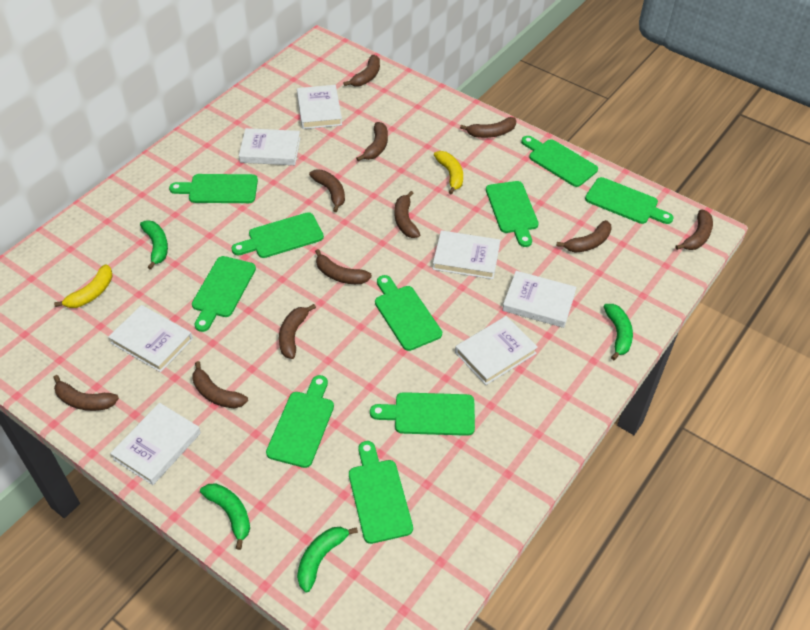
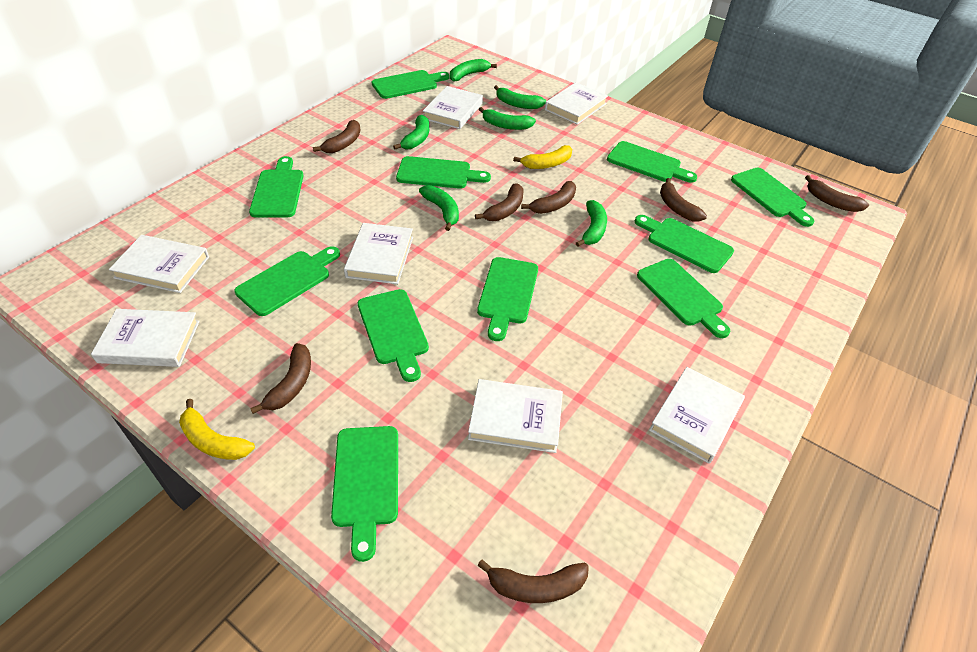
brown banana: [53,375,119,411] [192,361,248,408] [279,304,316,359] [309,170,345,212] [315,249,372,284] [344,55,380,86] [356,122,388,161] [395,191,420,238] [460,117,516,138] [556,220,612,253] [676,209,713,250] = 11 -> [250,343,311,414] [313,120,360,153] [475,183,524,221] [477,559,589,603] [521,181,576,214] [660,178,707,222] [805,175,869,212] = 7
green banana: [140,220,168,270] [200,484,250,550] [297,527,358,592] [603,304,633,360] = 4 -> [393,115,429,149] [419,185,459,231] [450,59,497,81] [479,107,536,130] [494,85,546,109] [576,200,607,247] = 6
green cutting board: [169,174,258,203] [192,256,256,332] [231,212,324,258] [266,375,334,468] [349,441,413,544] [370,392,475,436] [375,275,442,351] [486,181,539,247] [521,136,598,187] [585,177,674,224] = 10 -> [234,246,340,316] [249,156,304,218] [331,426,398,562] [358,289,429,382] [372,70,450,99] [396,156,491,189] [477,257,538,341] [607,141,697,183] [635,215,734,273] [637,259,730,338] [731,168,814,227] = 11

